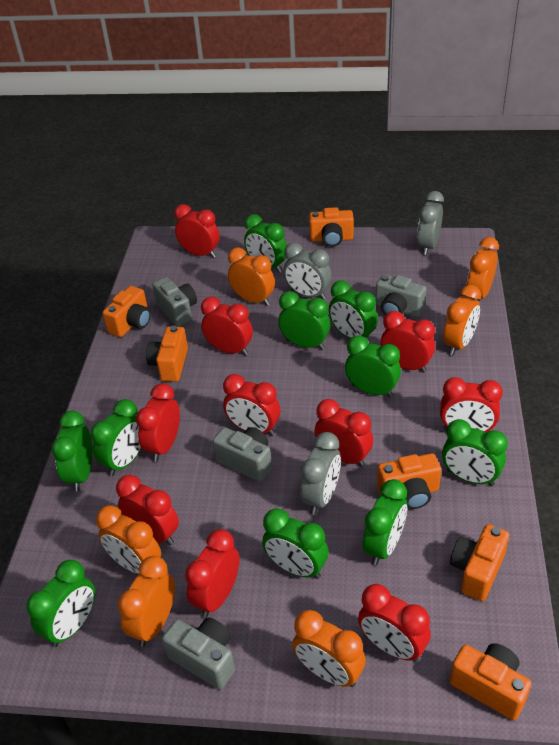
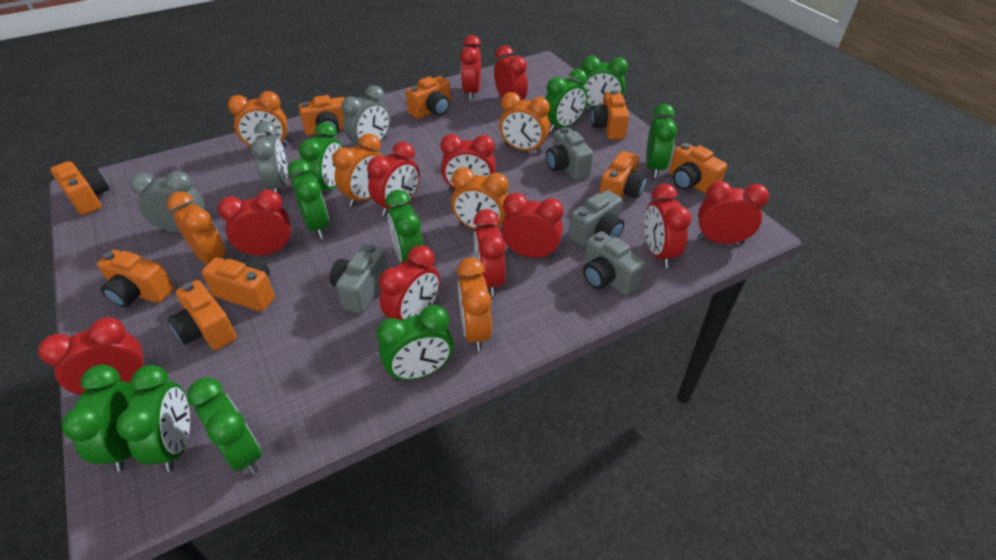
orange camera: [103,286,151,337] [146,326,188,382] [309,207,354,247] [377,453,441,509] [450,524,509,601] [450,643,531,720] = 6 -> [50,161,110,215] [97,250,174,308] [167,280,237,350] [201,255,275,312] [299,95,345,137] [406,76,451,119] [591,90,629,140] [599,151,647,198] [669,143,727,194] = 9
red clock: [116,475,179,545] [136,383,180,462] [174,204,220,258] [185,529,240,617] [201,297,253,355] [223,374,280,436] [314,399,373,467] [358,584,431,662] [381,311,435,373] [440,377,503,432] = 10 -> [38,317,144,395] [218,190,292,257] [367,142,420,216] [379,245,440,320] [440,134,496,191] [460,35,481,100] [473,209,506,297] [494,45,528,100] [501,193,564,259] [644,184,691,268] [698,181,769,244] = 11

